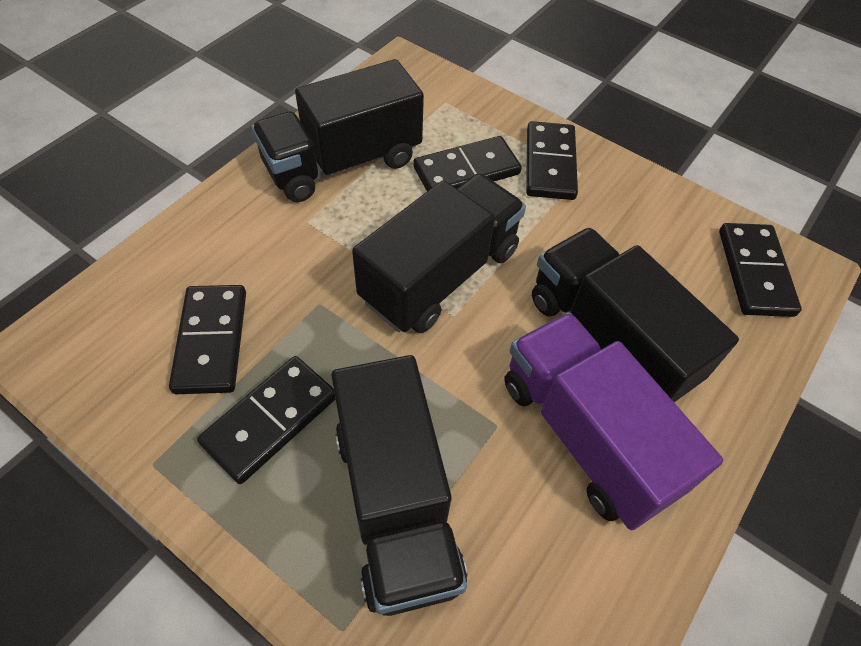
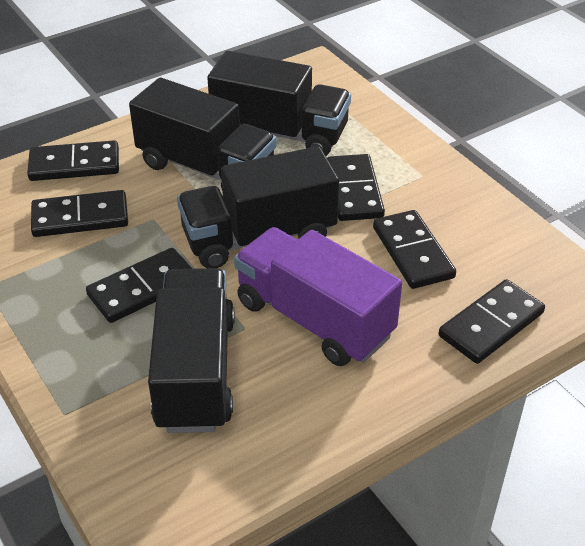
black domino: [169,285,246,394] [197,356,335,484] [413,136,522,191] [526,121,578,200] [719,223,802,317] = 5 -> [27,140,119,181] [31,190,128,237] [86,248,193,323] [327,154,385,221] [373,210,456,289] [439,279,545,364] = 6

